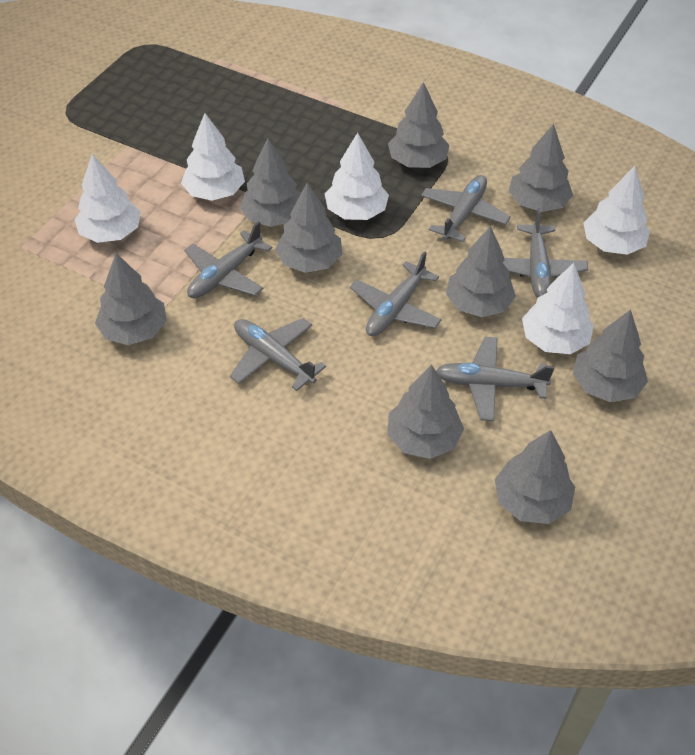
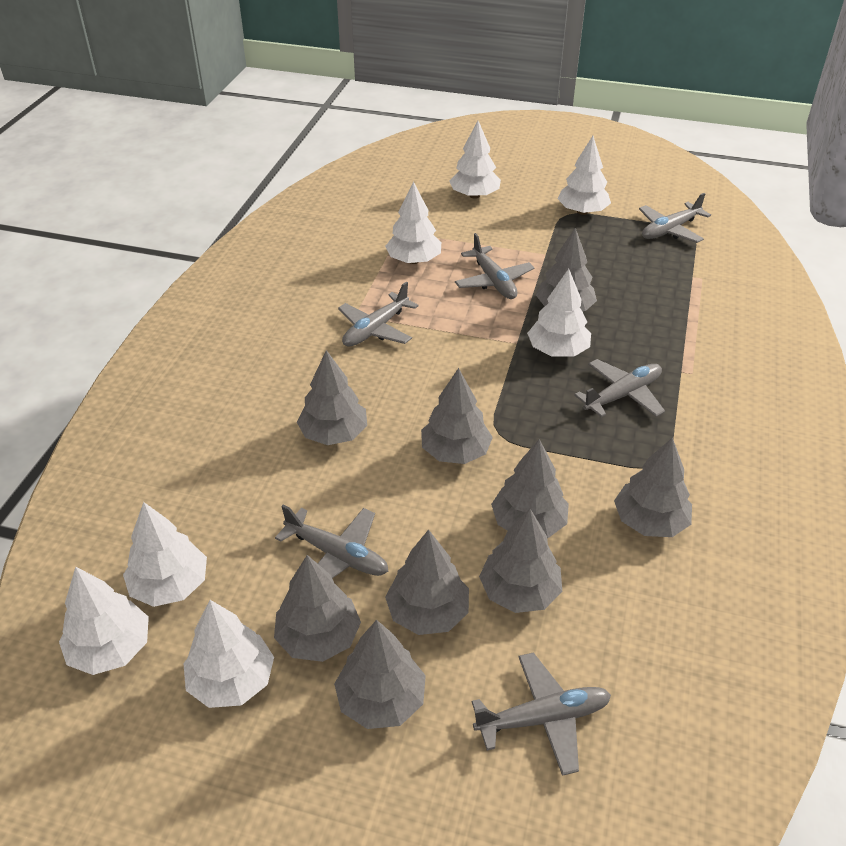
white tree: [74,154,141,243] [181,113,245,201] [325,132,389,220] [522,263,594,354] [583,166,650,255] = 5 -> [59,567,149,675] [123,502,207,607] [183,600,274,708] [385,181,441,264] [449,121,501,199] [527,269,591,356] [558,136,611,215] = 7

